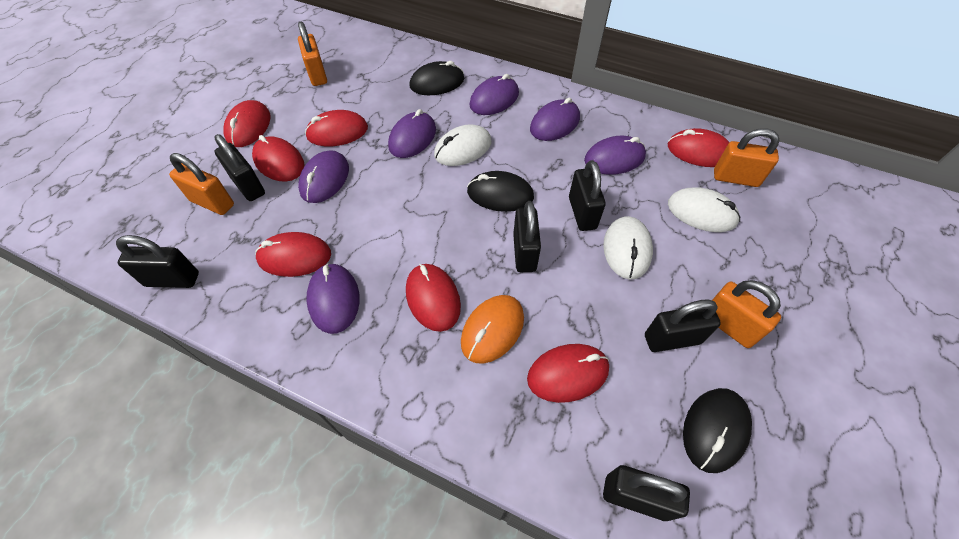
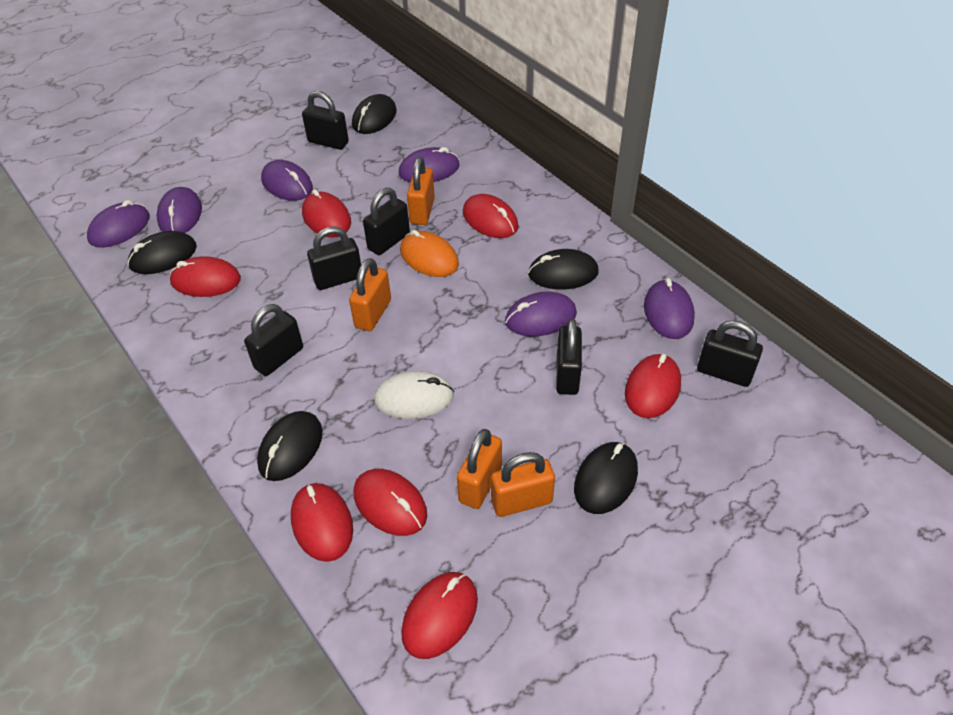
black mouse: [409,61,464,95] [467,171,534,212] [683,388,752,473] = 3 -> [127,231,197,274] [257,411,323,481] [352,94,397,134] [528,249,599,290] [574,442,638,514] = 5
white mouse: [434,124,491,166] [603,216,653,279] [668,187,740,232] = 3 -> [374,371,454,419] = 1

